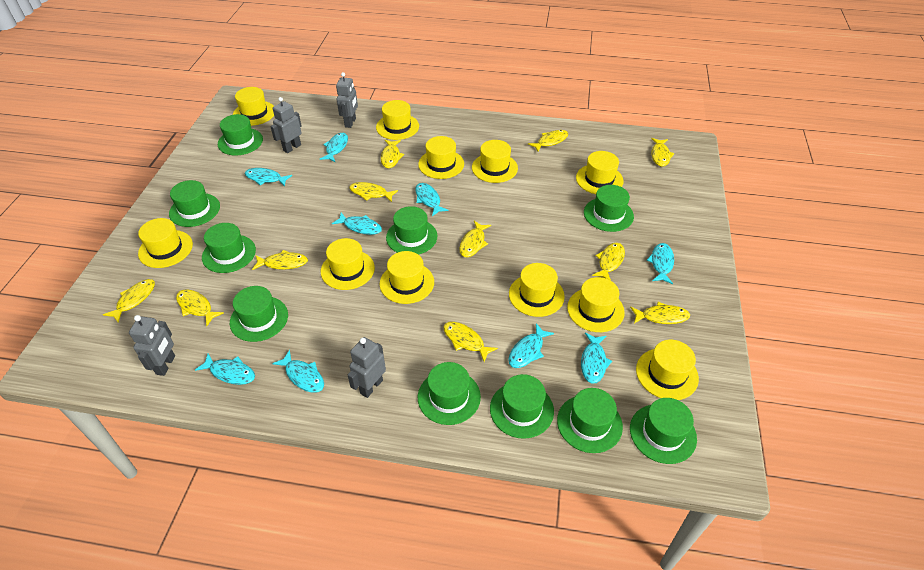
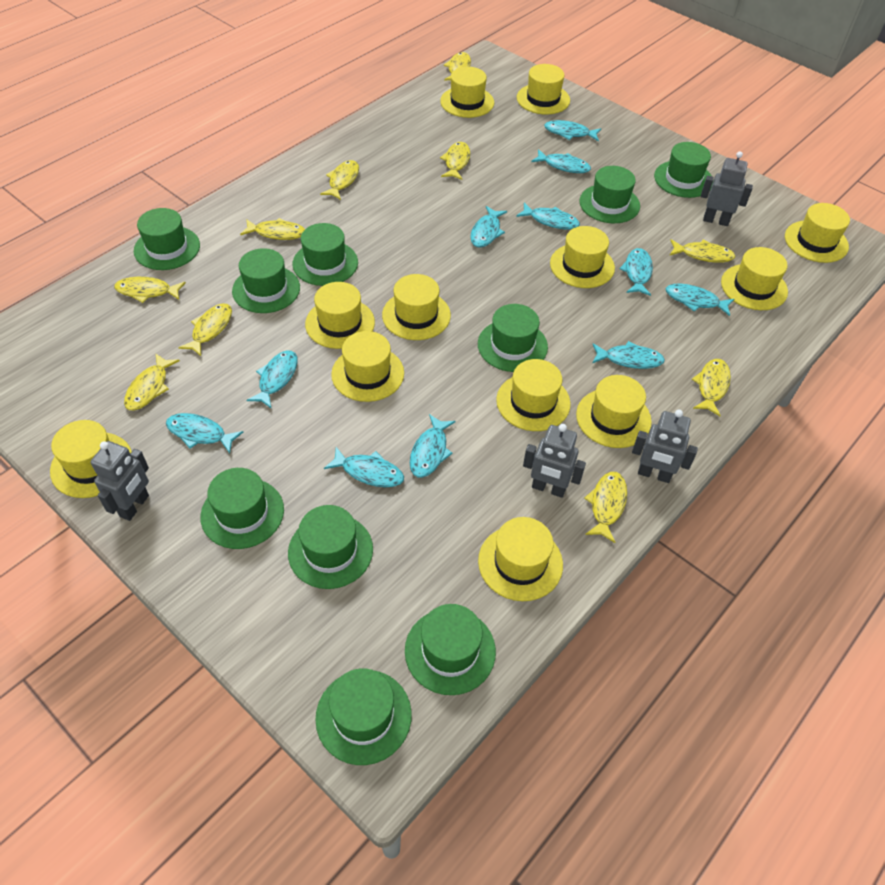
turquoise fish: [195,354,255,385] [245,168,292,186] [272,350,324,393] [320,133,348,162] [332,213,382,235] [415,183,449,216] [508,323,554,368] [581,333,612,384] [647,243,674,284] = 9 -> [166,413,243,453] [246,351,298,409] [324,447,404,487] [410,414,456,477] [470,206,507,248] [516,203,580,230] [531,149,591,173] [544,120,601,141] [592,341,665,369] [619,248,653,296] [666,283,734,316] = 11
yellow fish: [103,279,155,323] [176,289,224,326] [252,250,308,270] [349,182,398,202] [381,140,404,168] [443,322,498,362] [459,221,491,257] [528,130,568,152] [592,243,625,281] [630,302,690,324] [651,138,674,167] = 11 -> [114,277,186,303] [124,354,180,410] [178,303,232,356] [240,218,305,240] [320,160,359,200] [440,142,470,180] [444,52,471,81] [584,472,627,543] [669,239,735,263] [692,359,731,416] = 10
yellow hat: [138,218,193,268] [233,87,274,126] [321,238,375,290] [376,100,419,140] [379,251,434,304] [418,136,464,179] [472,140,518,183] [509,263,565,317] [567,277,625,332] [576,151,623,194] [636,340,699,400] = 11 -> [50,420,132,498] [305,282,375,349] [331,331,404,402] [382,274,451,340] [440,67,494,118] [478,517,563,601] [496,359,571,431] [517,64,570,115] [550,226,615,288] [576,375,652,448] [721,247,788,310] [785,203,850,263] = 12

